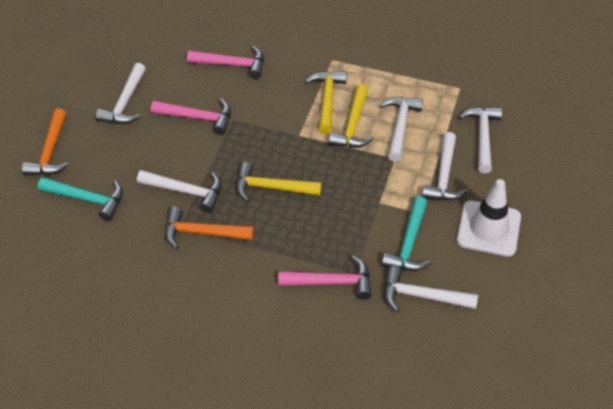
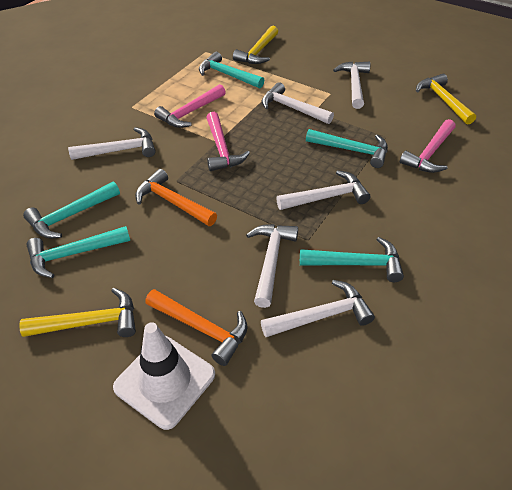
turquoise hammer: [38,177,123,221] [382,196,432,271] = 2 -> [23,182,120,238] [26,226,130,278] [199,52,264,88] [300,237,404,282] [306,129,388,168] = 5

